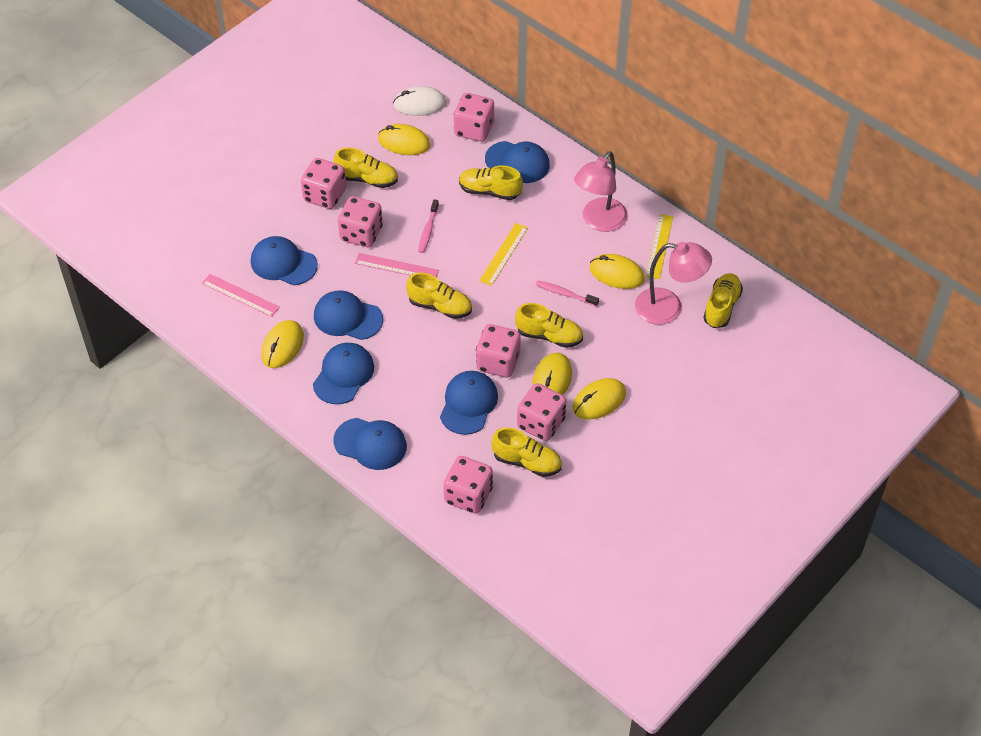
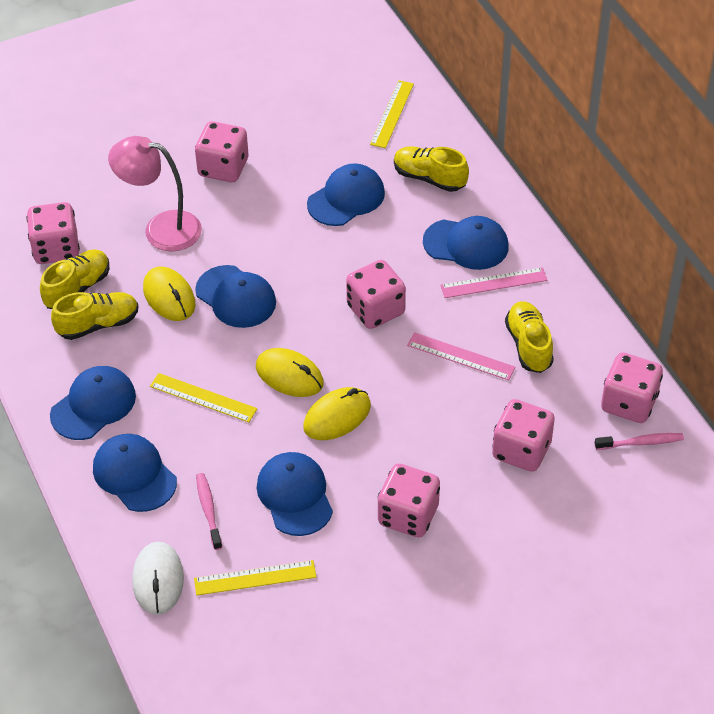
pink lamp: [574,151,628,232] [635,242,712,325] = 2 -> [108,136,202,251] = 1
yellow mouse: [261,320,304,368] [378,124,431,155] [532,353,572,395] [573,378,626,420] [589,254,645,289] = 5 -> [143,267,195,321] [256,348,324,397] [303,387,371,440] = 3
yellow ruler: [479,223,528,286] [646,214,673,279] = 2 -> [150,373,257,422] [194,560,316,596] [370,80,414,148] = 3
yellow shoe: [334,147,398,188] [406,273,472,319] [459,165,523,200] [491,428,562,477] [515,303,583,348] [703,273,743,328] = 6 -> [40,250,109,309] [51,292,138,340] [394,146,469,192] [505,301,554,373] = 4

